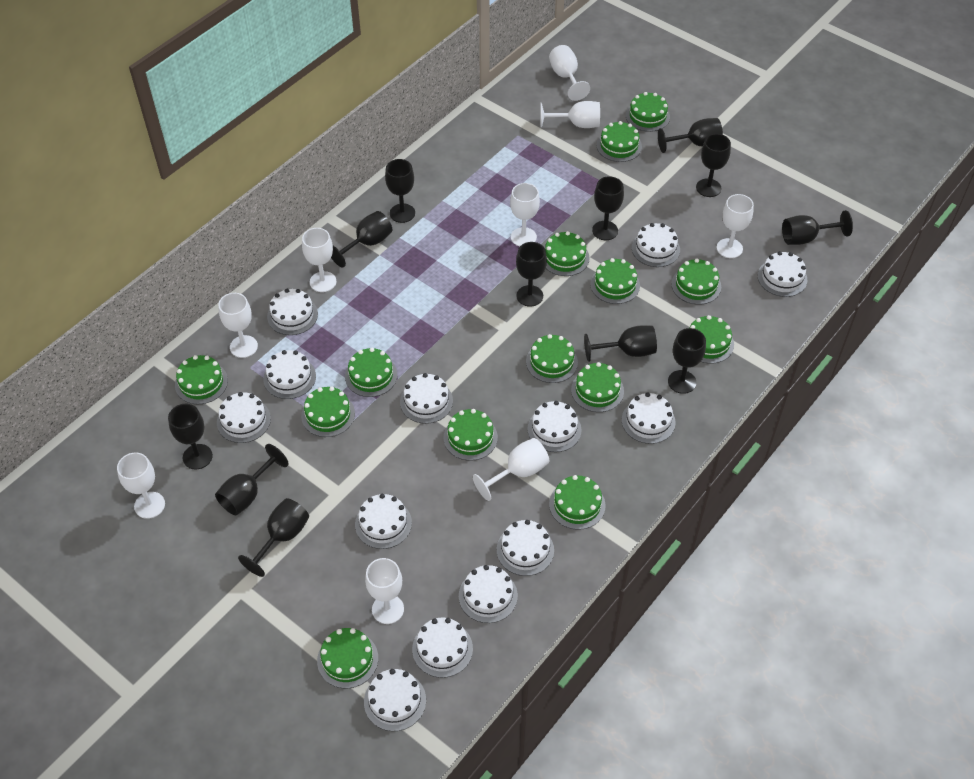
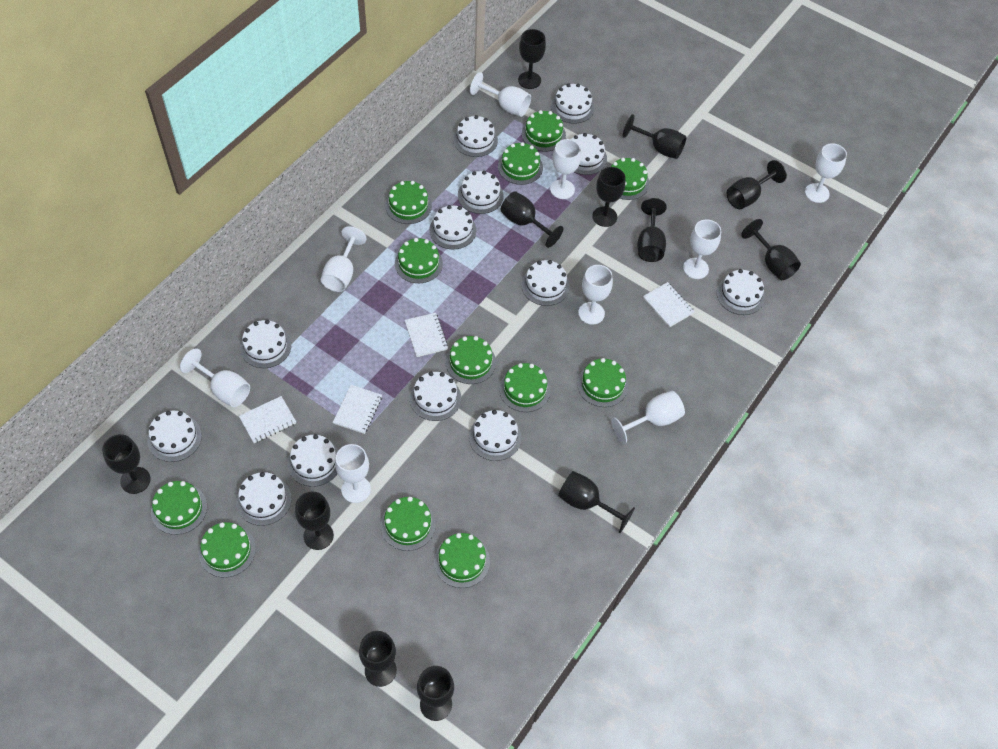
green cake: [175,355,228,404] [301,387,355,437] [317,628,378,689] [345,348,397,397] [443,409,498,461] [526,334,578,383] [544,231,589,276] [549,475,605,530] [571,362,624,412] [590,258,640,304] [597,121,642,162] [626,92,670,132] [671,259,721,305] [690,315,734,364] = 14 -> [151,481,207,535] [199,522,256,578] [381,497,436,551] [385,181,432,224] [395,238,443,283] [434,533,490,588] [446,336,496,384] [498,142,543,185] [499,363,551,412] [522,110,566,152] [577,358,628,407] [611,158,649,200] = 12
white notebook: none = 0 -> [239,396,296,443] [333,385,382,434] [405,313,448,357] [643,282,695,328] = 4

